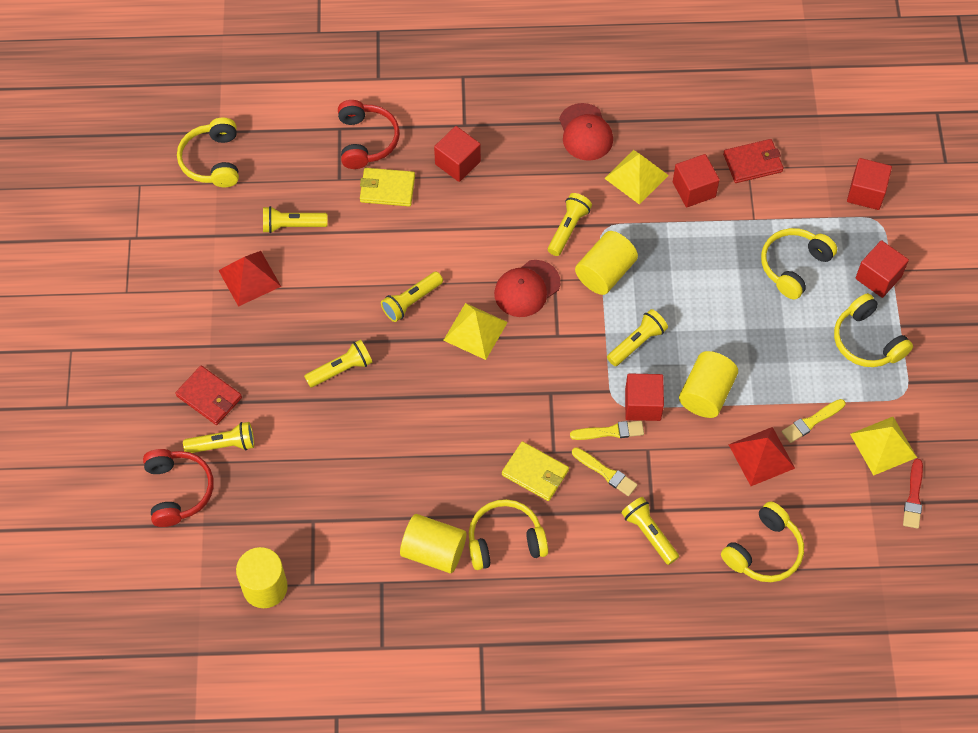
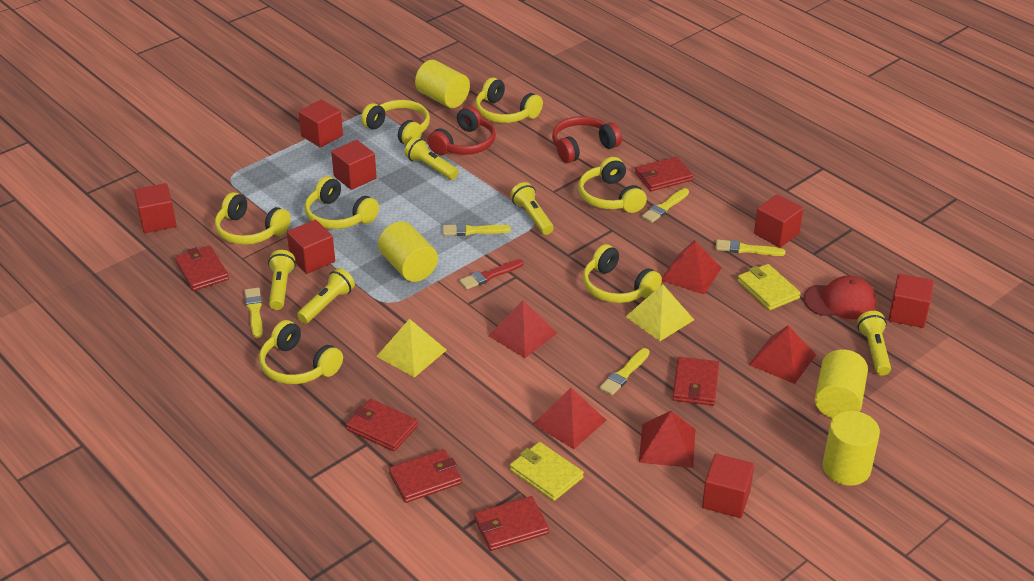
red cap: [494,260,560,317] [559,103,613,161] = 2 -> [804,276,876,319] = 1
red cube: [434,126,481,182] [625,373,664,421] [673,154,720,207] [847,158,892,210] [855,240,909,298] = 5 -> [134,183,177,233] [287,220,335,274] [299,100,343,148] [331,140,377,190] [702,454,754,518] [754,194,803,248] [888,274,934,328] = 7
red pyramid: [218,251,281,307] [728,427,795,486] = 2 -> [488,301,557,358] [533,388,606,449] [639,411,695,468] [662,240,722,294] [749,326,816,384] = 5
red wallet: [175,366,242,425] [723,139,784,183] = 2 -> [175,246,229,291] [346,399,418,451] [389,449,462,503] [474,496,549,551] [635,157,694,191] [672,357,719,406] = 6
yellow brush: [570,421,644,440] [572,447,638,496] [782,399,845,443] = 3 -> [245,288,263,338] [443,223,511,236] [599,348,650,395] [641,188,689,223] [715,239,785,256] = 5
yellow flashlight: [183,422,254,453] [263,206,328,233] [304,339,373,387] [381,272,443,322] [548,193,592,256] [607,309,668,366] [621,497,679,565] = 7 -> [268,250,296,310] [297,268,355,324] [405,137,459,180] [510,182,554,235] [857,311,891,376] = 5
yellow headphones: [177,118,239,187] [469,499,548,570] [721,501,804,582] [761,228,837,300] [834,293,913,367] = 5 -> [215,192,291,245] [259,320,343,384] [305,176,379,229] [361,100,430,145] [475,77,543,123] [578,157,647,213] [583,244,662,303] = 7
yellow pyramid: [443,303,508,360] [604,150,669,205] [850,417,917,476] = 3 -> [376,319,446,377] [625,284,694,341] = 2

